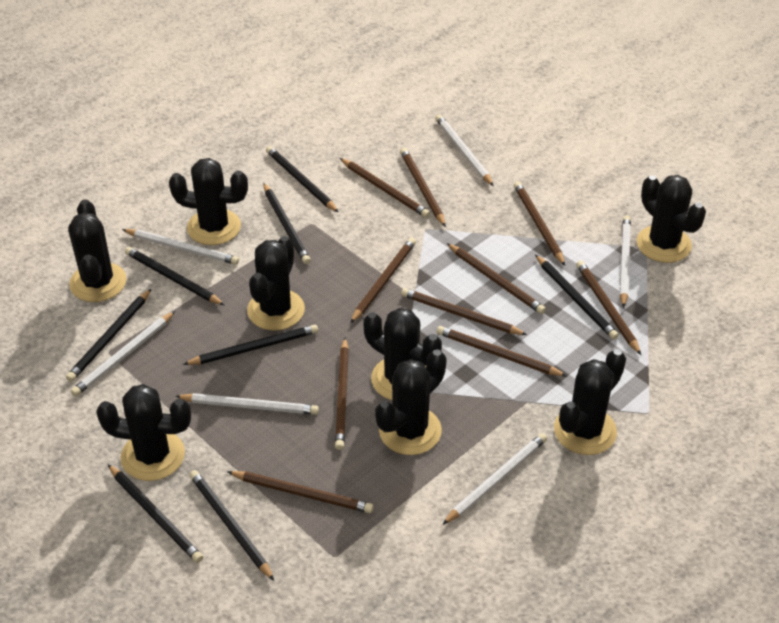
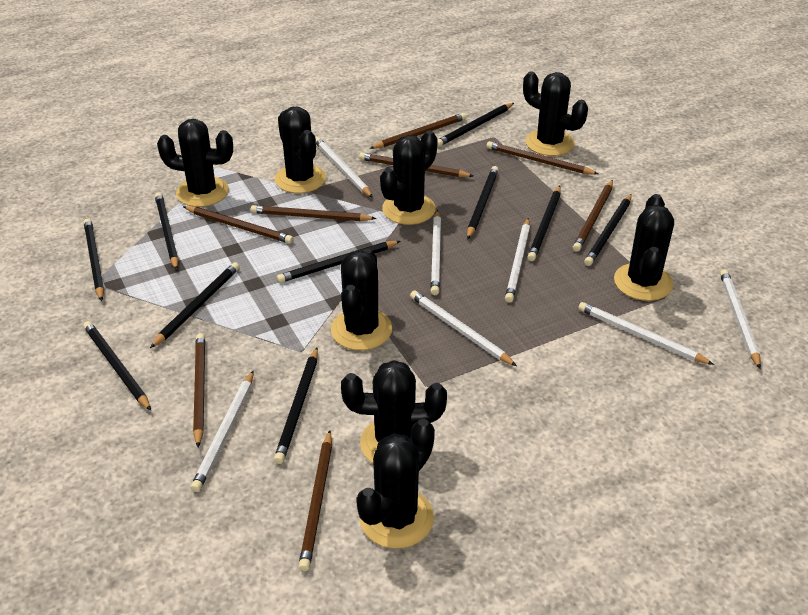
black pencil: [66,289,151,382] [108,464,203,563] [125,247,225,305] [183,325,318,365] [189,470,274,581] [263,183,311,264] [266,146,339,213] [535,254,619,340] = 8 -> [83,321,151,411] [84,218,104,301] [150,262,240,348] [155,192,179,270] [274,347,318,464] [277,241,400,283] [437,103,514,147] [467,166,499,240] [527,186,561,261] [584,194,632,266] = 10
brown pencil: [227,471,374,513] [335,337,349,450] [340,158,430,218] [350,238,416,324] [400,148,446,227] [401,288,527,335] [437,326,567,376] [447,243,546,314] [514,182,565,266] [576,261,641,355] = 10 -> [183,206,294,244] [193,333,205,448] [251,205,376,221] [298,430,332,571] [359,152,473,177] [369,113,467,149] [486,141,598,175] [573,180,613,252] = 8
white pencil: [71,311,175,397] [122,229,239,265] [175,393,319,415] [435,115,494,186] [442,433,547,525] [620,215,631,308] = 6 -> [191,371,254,492] [316,137,373,198] [410,290,517,366] [430,210,441,295] [505,218,530,303] [578,302,714,365] [720,269,761,369] = 7

